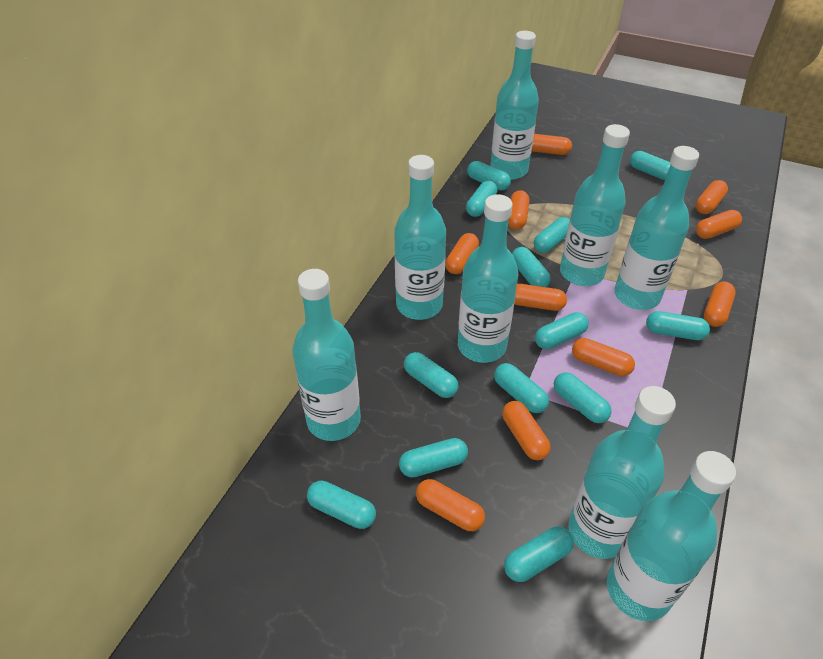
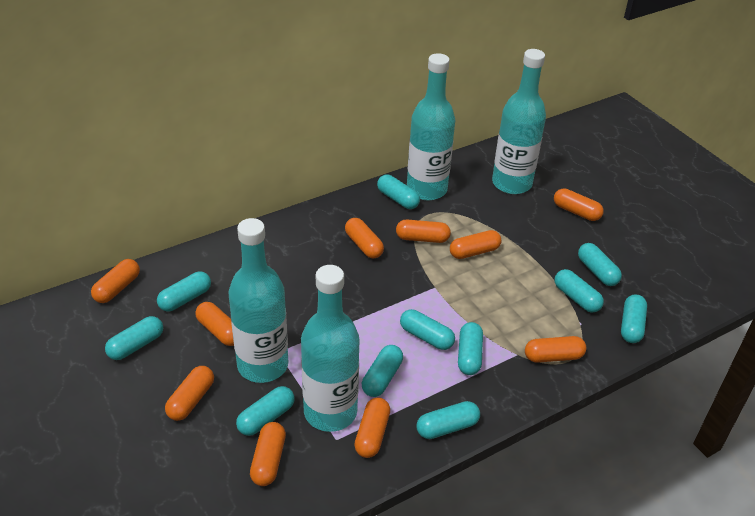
turquoise bottle: [292,269,361,441] [394,155,446,320] [458,194,519,363] [490,31,539,180] [560,124,630,286] [569,386,676,559] [607,451,736,621] [614,146,699,310] = 8 -> [229,218,288,383] [301,265,359,432] [407,53,455,200] [492,49,546,194] = 4
turquoise capsule: [307,481,376,529] [399,438,468,478] [404,352,459,398] [466,181,497,217] [467,161,511,191] [494,363,549,413] [504,526,574,582] [512,247,551,287] [534,217,570,253] [535,312,589,349] [554,372,612,423] [630,151,671,180] [646,311,710,340] = 13 -> [105,316,163,360] [157,271,211,311] [236,386,295,436] [362,345,403,397] [377,175,420,209] [400,309,455,350] [417,401,480,439] [458,322,483,375] [555,269,604,313] [578,243,622,286] [621,294,647,343] = 11

